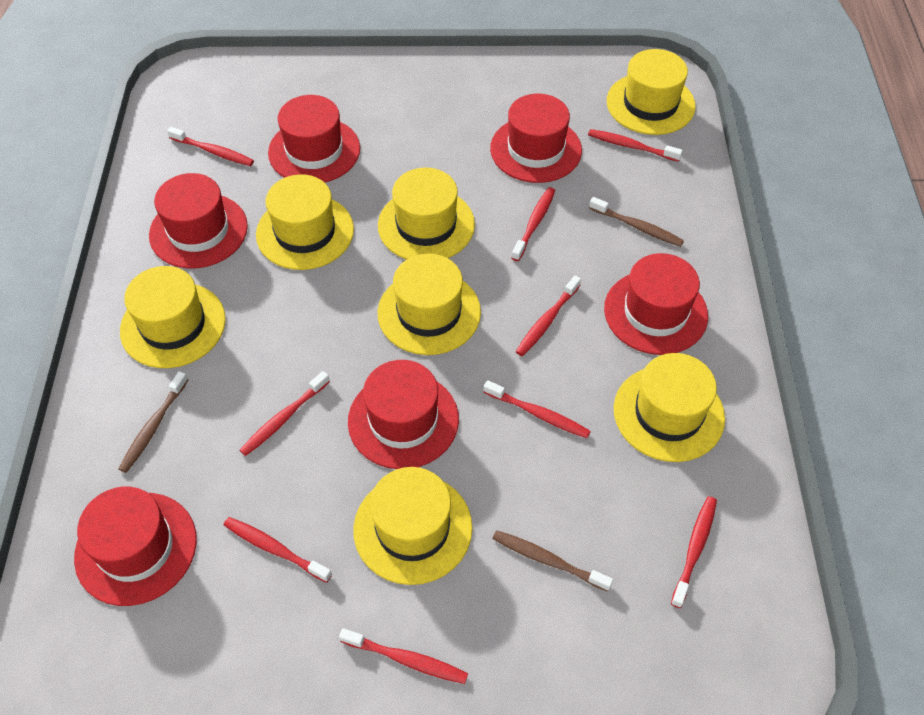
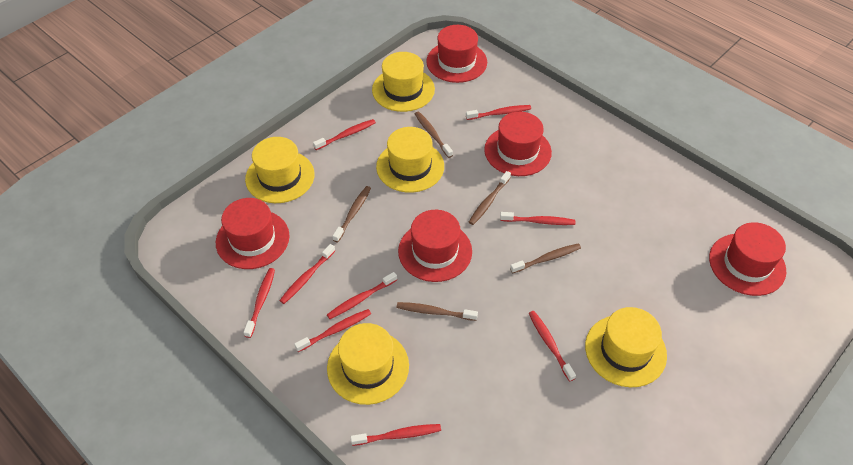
brown toothbrush: [119,371,188,473] [492,530,613,592] [589,197,684,247] = 3 -> [333,186,371,242] [397,302,478,321] [415,112,453,158] [469,171,511,225] [510,243,581,273] = 5
red hat: [74,487,197,606] [149,173,248,269] [268,95,360,183] [348,360,459,469] [490,94,582,183] [604,253,708,355] = 6 -> [216,198,289,269] [398,210,472,282] [426,25,487,83] [484,112,552,176] [709,222,786,296] = 5
yellow hat: [120,266,226,368] [256,174,354,270] [353,467,472,585] [378,168,475,260] [378,254,481,355] [607,49,696,135] [614,353,725,462] = 7 -> [245,137,315,203] [327,323,409,405] [372,52,435,112] [376,127,444,193] [585,307,667,388] = 5

